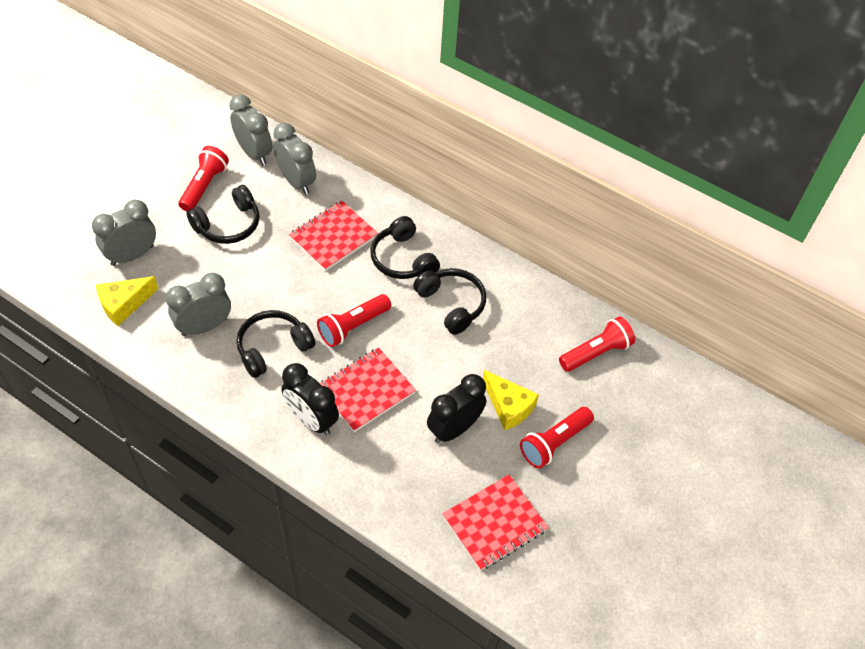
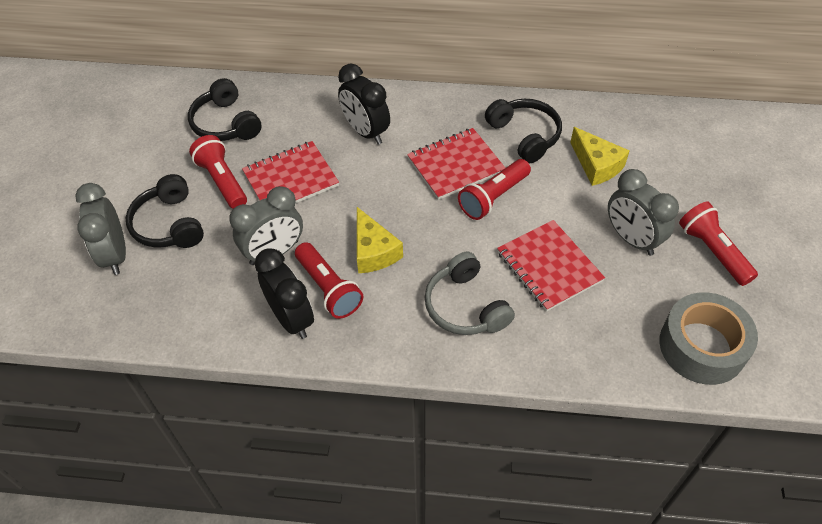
black headphones: [187,185,260,244] [237,310,315,378] [370,216,440,279] [413,268,486,335] = 4 -> [126,174,204,248] [188,78,262,141] [485,99,562,163] = 3
grey clock: [92,200,156,266] [166,273,231,336] [229,94,272,165] [273,123,316,194] = 4 -> [75,183,126,275] [229,186,303,265] [608,169,679,256] = 3
grey headphones: none = 0 -> [425,252,515,335] = 1
grey tape: none = 0 -> [659,292,758,385] = 1

